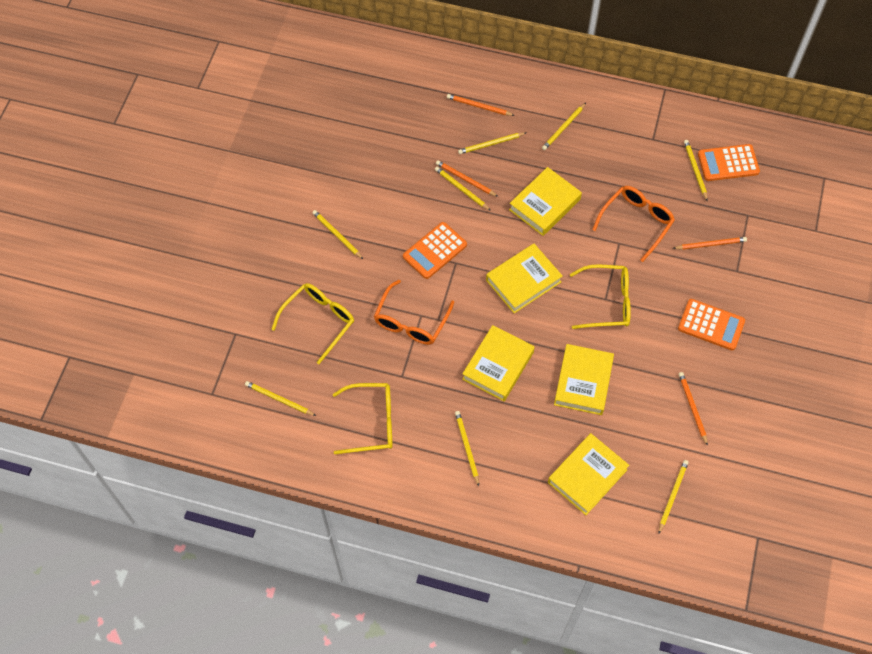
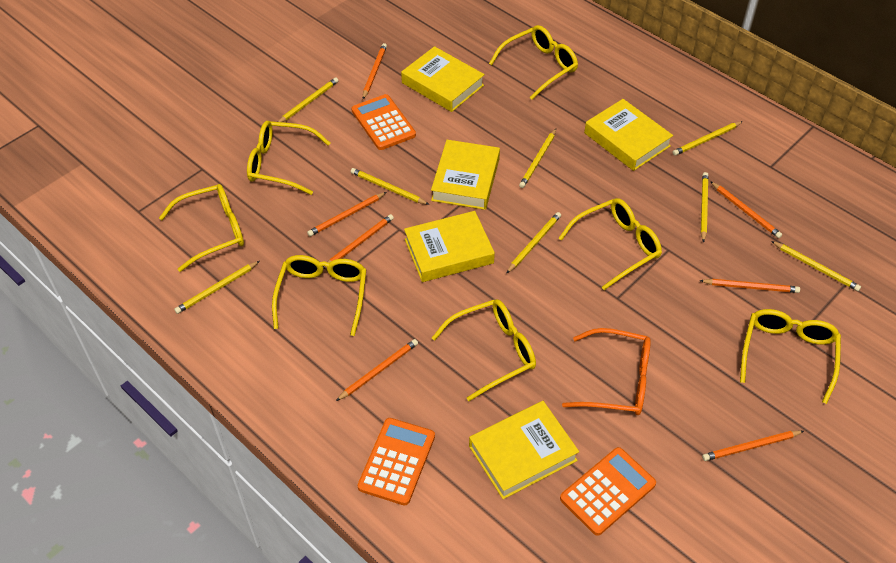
orange glasses: [374,280,454,345] [592,186,675,262] = 2 -> [562,328,651,415] = 1
orange pencil: [436,160,498,197] [447,94,515,116] [673,237,747,250] [679,372,708,446] = 4 -> [307,192,387,236] [323,214,394,269] [336,339,418,401] [363,43,387,99] [700,279,800,293] [702,431,804,461] [710,181,782,238] = 7
yellow glasses: [271,283,354,364] [333,383,392,454] [570,264,631,329] = 3 -> [159,184,244,272] [247,121,330,195] [272,255,366,336] [432,299,536,401] [489,25,578,100] [559,198,662,290] [740,309,841,404] = 7

